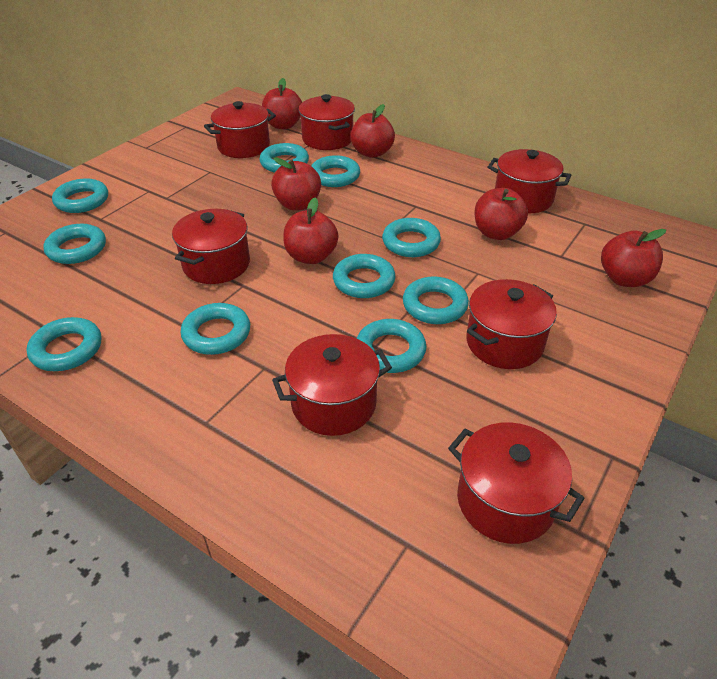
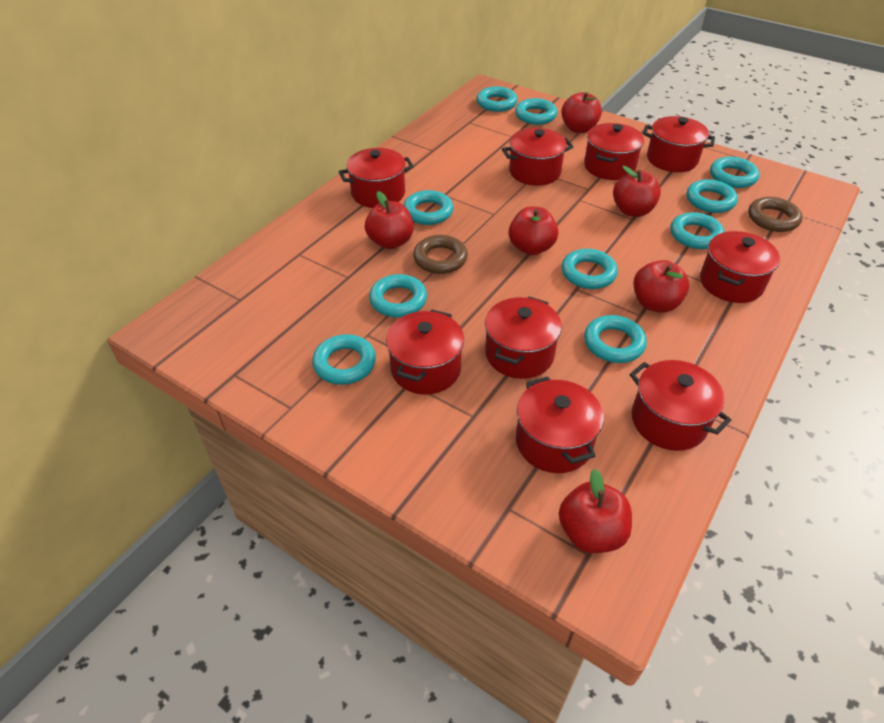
brown ring: none = 0 -> [413,235,468,274] [748,197,803,232] = 2
red pot: [172,209,250,284] [204,101,276,158] [272,334,392,436] [299,94,355,150] [448,422,585,544] [466,279,557,369] [488,149,572,213] = 7 -> [339,148,414,208] [386,310,464,394] [485,297,562,379] [502,128,573,186] [516,376,604,473] [584,123,644,180] [629,360,732,451] [643,116,715,172] [700,231,780,303] = 9

